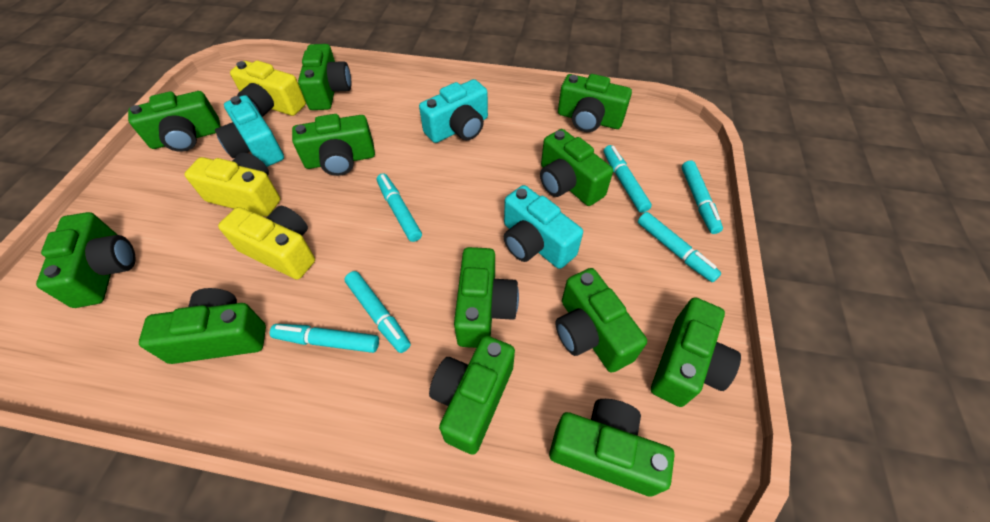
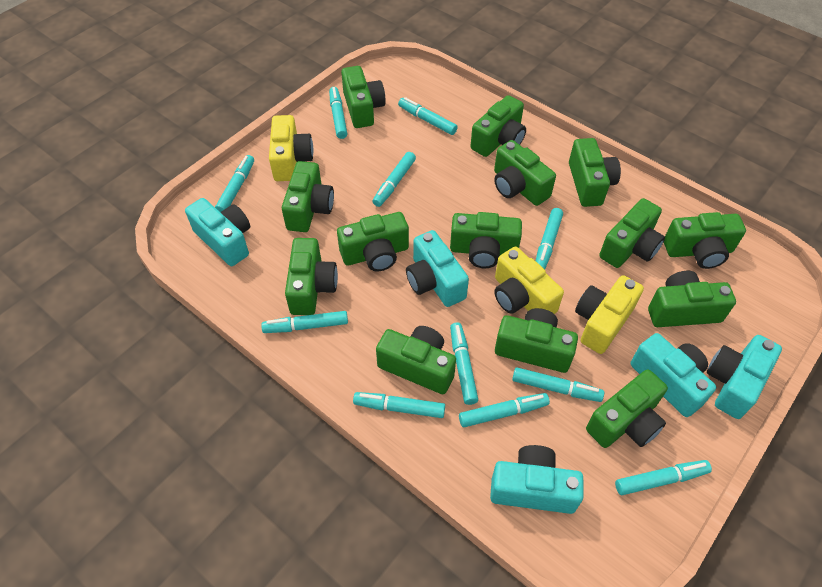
green camera: [36,212,136,308] [128,91,221,152] [139,288,266,364] [292,114,375,176] [298,44,351,110] [429,336,515,455] [454,247,519,348] [540,129,613,206] [549,399,674,497] [555,268,647,373] [558,74,632,132] [651,297,741,407] = 12 -> [282,161,334,232] [285,238,338,315] [337,212,409,271] [341,66,386,128] [376,326,456,394] [450,212,522,268] [470,95,526,157] [494,140,556,206] [495,308,578,373] [569,138,621,207] [586,369,668,448] [599,198,665,268] [648,271,736,327] [664,212,746,269] = 14
turquoise camera: [215,95,284,167] [419,79,488,143] [504,185,583,269] = 3 -> [185,198,250,266] [406,230,469,307] [490,445,583,514] [630,333,716,417] [707,335,782,419] = 5
turquoise marker: [270,324,379,353] [345,271,411,353] [377,173,422,242] [604,145,652,213] [638,212,721,282] [682,160,723,234] = 6 -> [215,155,254,212] [261,311,348,333] [329,87,347,139] [353,392,445,418] [372,152,416,207] [398,97,458,135] [450,322,478,405] [459,393,550,427] [512,367,604,402] [536,208,563,269] [615,460,712,495] = 11

